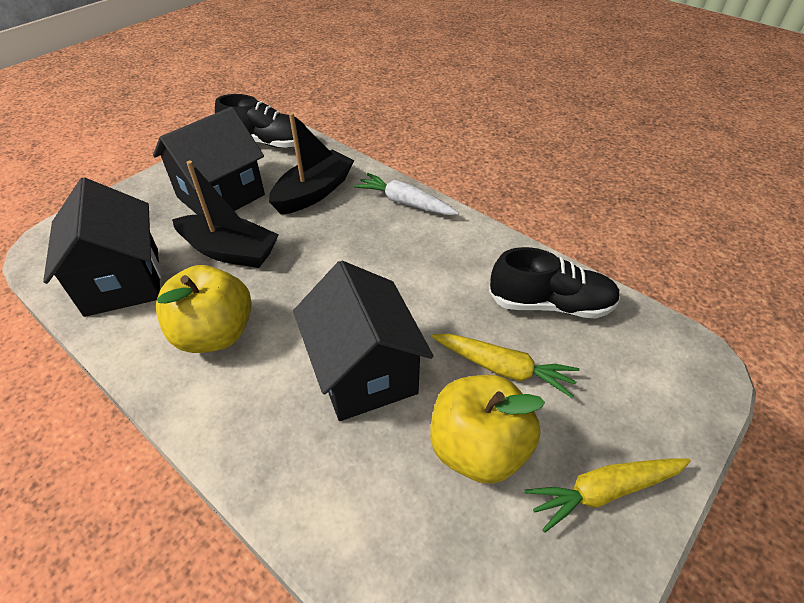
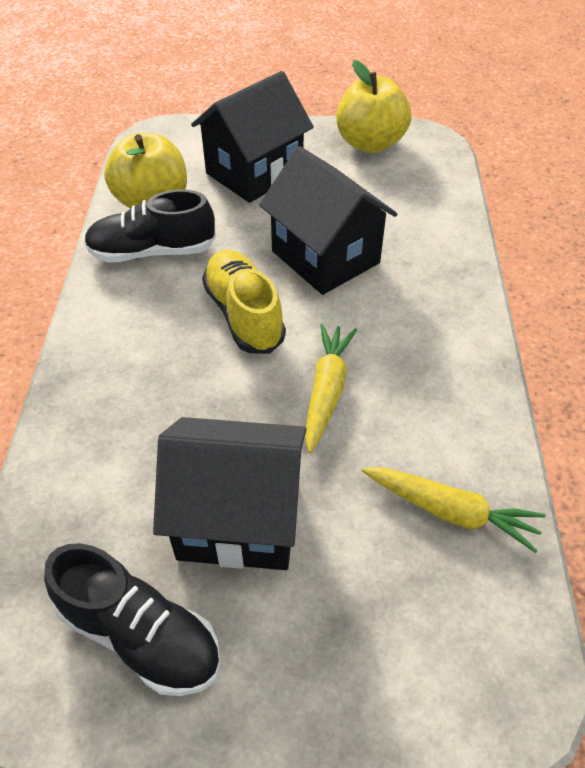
black boat: [172,161,279,268] [269,113,354,215] = 2 -> none = 0
white carrot: [354,173,459,215] = 1 -> none = 0
yellow shoe: none = 0 -> [202,249,286,354] = 1

